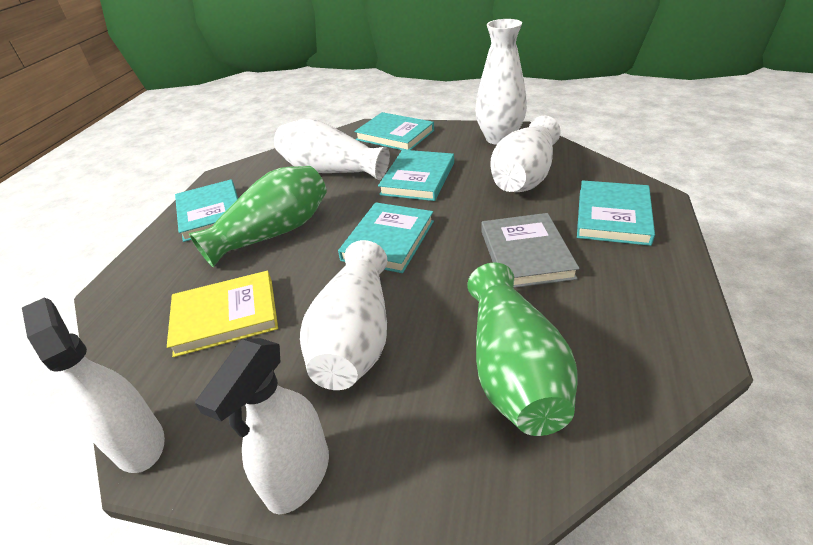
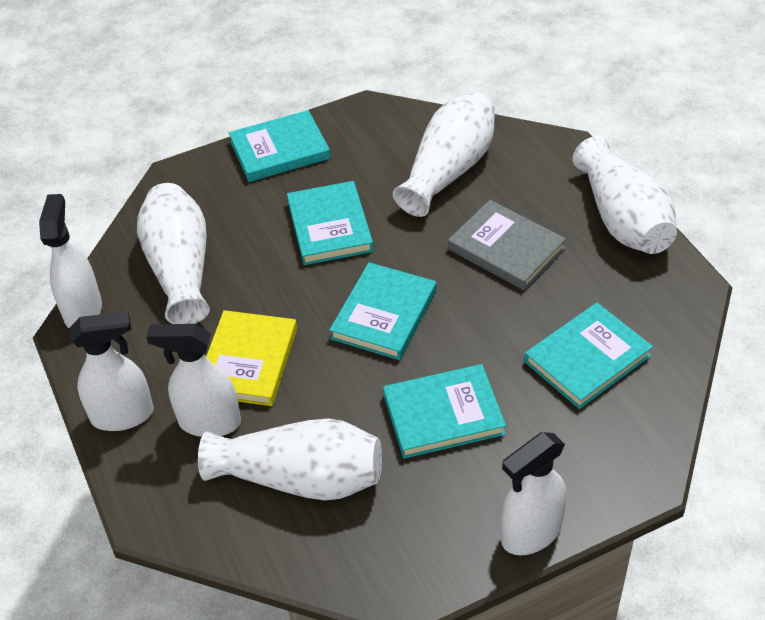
green vase: [189,166,327,267] [467,262,577,436] = 2 -> none = 0
white spray bottle: [22,298,165,473] [195,338,329,514] = 2 -> [39,194,102,328] [69,312,154,431] [146,324,241,437] [501,432,566,555] = 4

